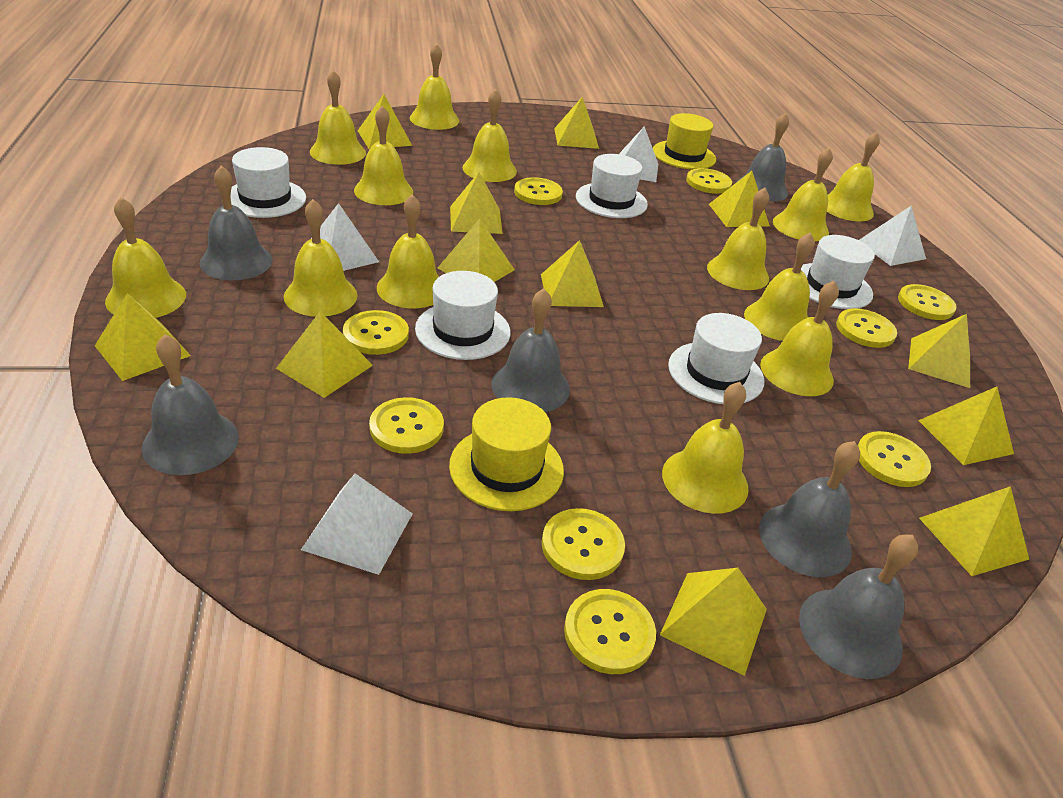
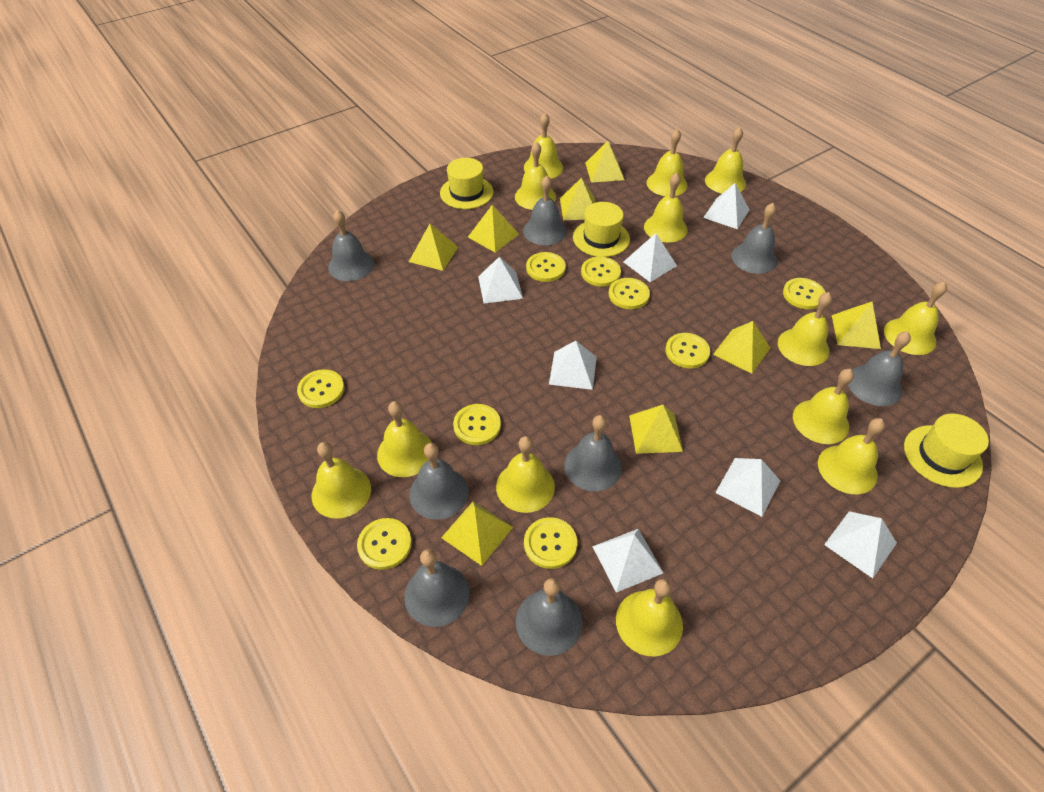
grey bell: [142,334,239,475] [200,166,272,280] [492,288,570,412] [737,113,789,201] [759,441,860,577] [799,534,918,679] = 6 -> [328,210,374,281] [404,549,470,627] [409,443,469,520] [516,578,582,656] [523,175,567,245] [564,415,622,491] [731,203,777,274] [848,331,911,406] = 8
white hat: [231,147,306,218] [415,271,510,360] [576,154,648,218] [668,313,764,404] [801,235,875,309] = 5 -> none = 0
white pyramid: [301,473,413,575] [311,203,379,271] [619,126,658,182] [859,206,926,266] = 4 -> [478,257,523,303] [549,341,597,390] [592,529,663,593] [624,233,677,282] [703,183,750,229] [715,458,780,517] [824,511,897,578] = 7
yellow hat: [449,397,564,511] [653,113,716,169] = 2 -> [440,158,493,209] [573,202,630,257] [904,413,989,488] = 3
yellow pyramid: [95,293,191,381] [276,311,373,398] [358,94,412,149] [437,218,515,282] [450,172,503,234] [541,240,604,307] [554,97,599,149] [660,568,767,676] [709,171,770,227] [908,314,970,388] [918,387,1014,465] [919,486,1029,576] = 12 -> [409,224,458,271] [441,501,513,566] [468,205,519,253] [560,178,596,220] [585,141,624,183] [629,405,683,454] [713,321,770,374] [832,302,881,349] = 8

